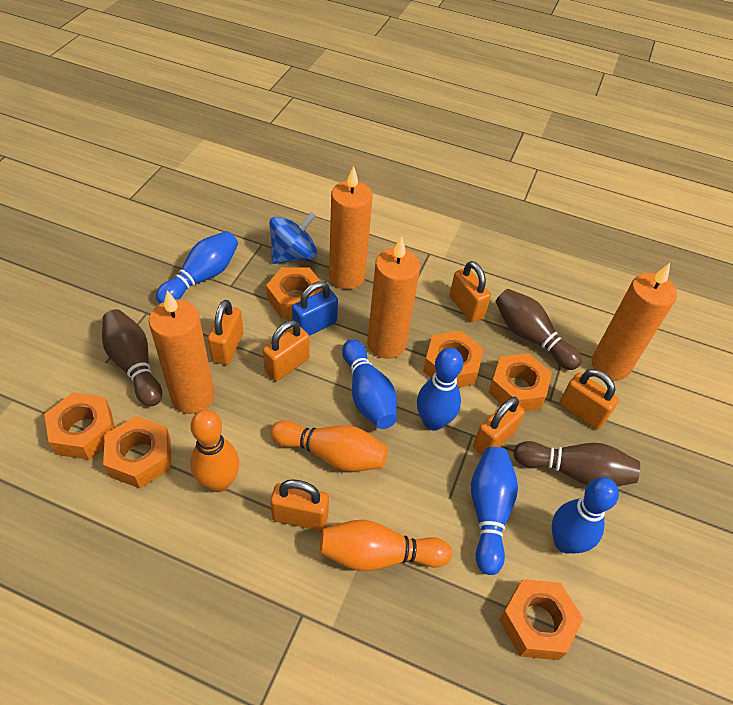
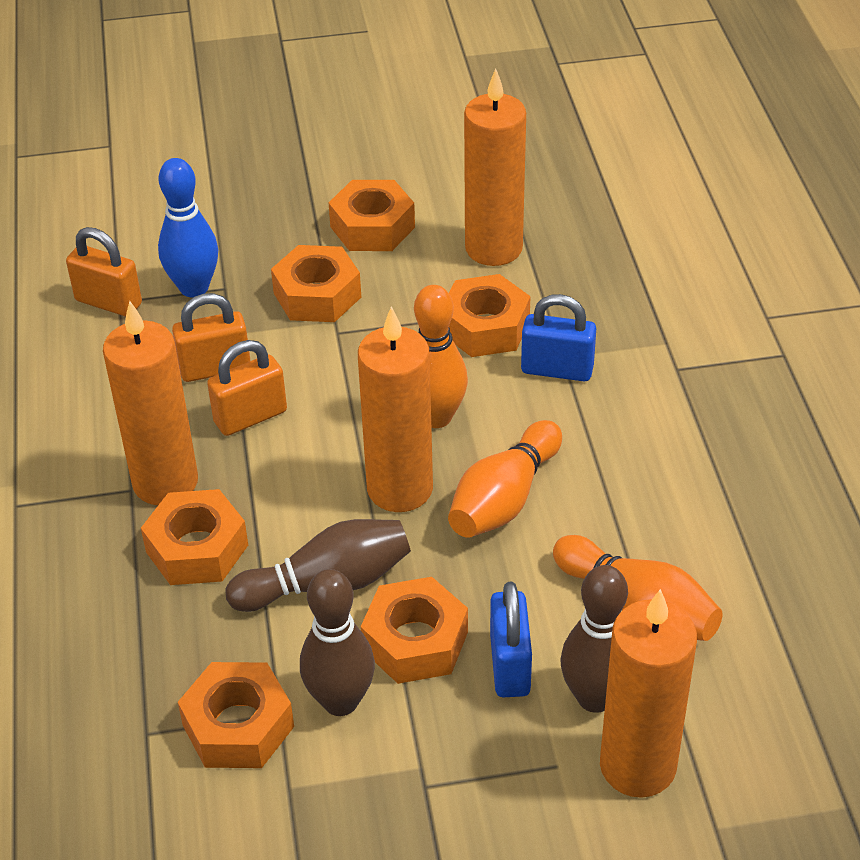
blue bowling pin: [156,231,238,304] [342,339,397,429] [417,348,463,431] [471,447,518,575] [552,477,619,554] = 5 -> [158,158,218,297] = 1
blue padlock: [292,281,338,336] = 1 -> [490,582,532,697] [521,294,596,381] = 2
blue spinning top: [269,212,317,264] = 1 -> none = 0
orange padlock: [208,300,243,365] [263,320,310,381] [271,479,329,531] [450,261,491,322] [473,397,525,456] [559,369,619,430] = 6 -> [66,227,142,317] [172,293,251,382] [207,340,287,436] = 3

